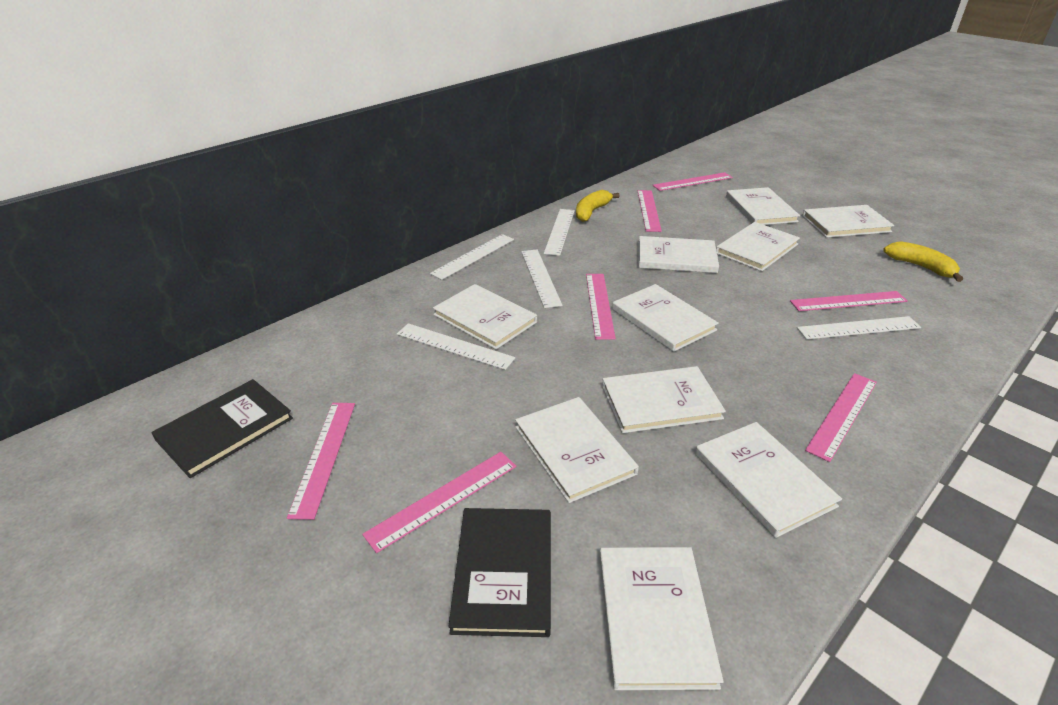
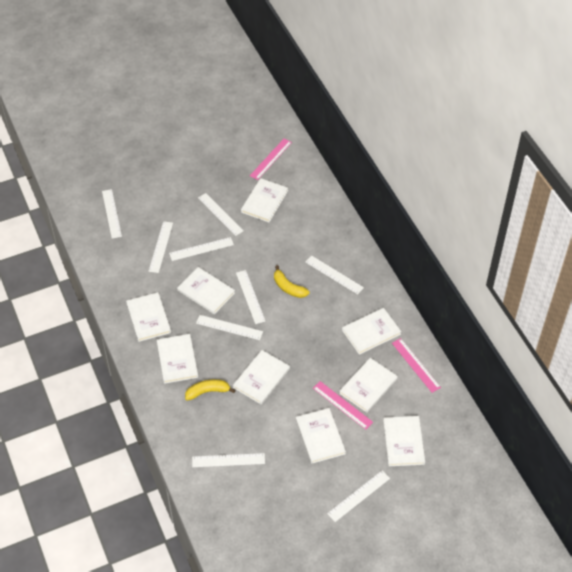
black book: [151,379,293,478] [449,508,551,637] = 2 -> none = 0
pink ruler: [287,403,355,520] [362,452,516,553] [586,274,616,340] [638,190,662,232] [653,172,733,191] [790,291,908,311] [805,373,877,462] = 7 -> [250,139,292,180] [313,381,373,430] [392,338,441,393] = 3
white book: [433,284,537,349] [515,397,639,503] [599,547,724,690] [602,366,726,433] [612,284,719,352] [638,236,719,273] [695,422,842,538] [716,222,800,271] [726,187,800,225] [802,205,895,238] = 10 -> [126,292,171,342] [157,334,198,384] [177,267,235,314] [233,350,290,404] [241,178,288,222] [296,408,346,464] [339,358,398,412] [342,308,401,355] [383,416,425,466] = 9
white ruler: [397,323,515,370] [430,234,514,280] [521,250,563,308] [544,209,575,256] [797,316,921,340] = 5 -> [102,189,122,239] [149,221,173,273] [169,237,234,261] [192,453,265,467] [196,315,263,340] [198,193,244,236] [236,270,265,324] [306,256,364,295] [327,470,390,522] = 9

